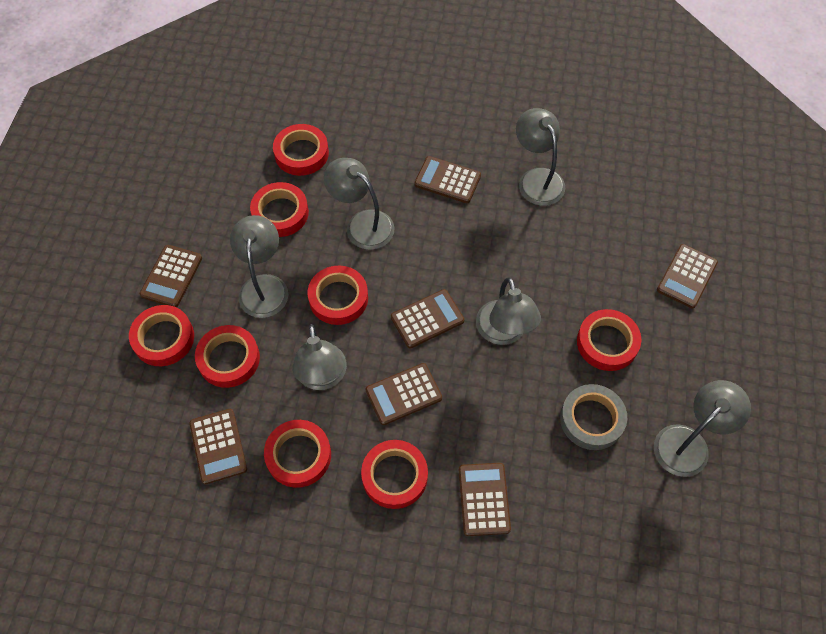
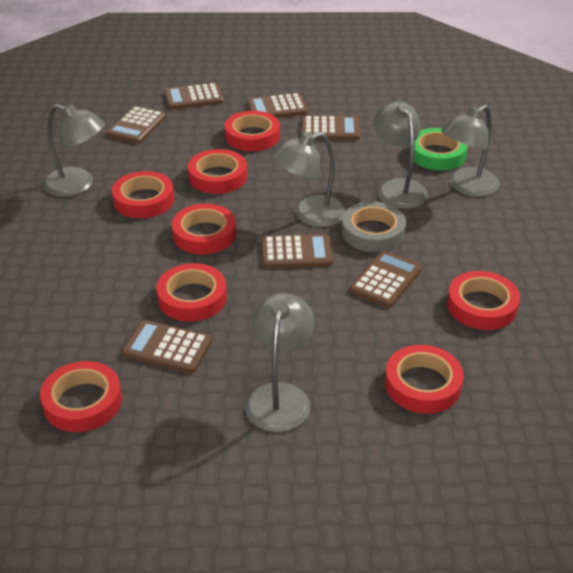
green tape: none = 0 -> [409,128,468,170] = 1
grey lamp: [230,215,288,318] [292,324,347,390] [324,158,394,250] [476,277,541,345] [516,108,565,206] [654,380,751,477] = 6 -> [43,104,105,197] [245,293,314,432] [272,132,346,227] [373,102,428,209] [442,105,499,197] = 5

